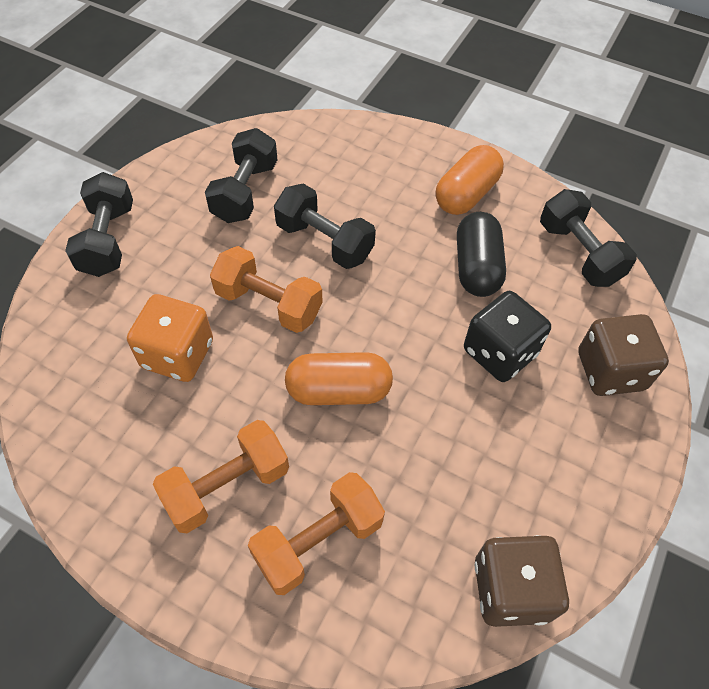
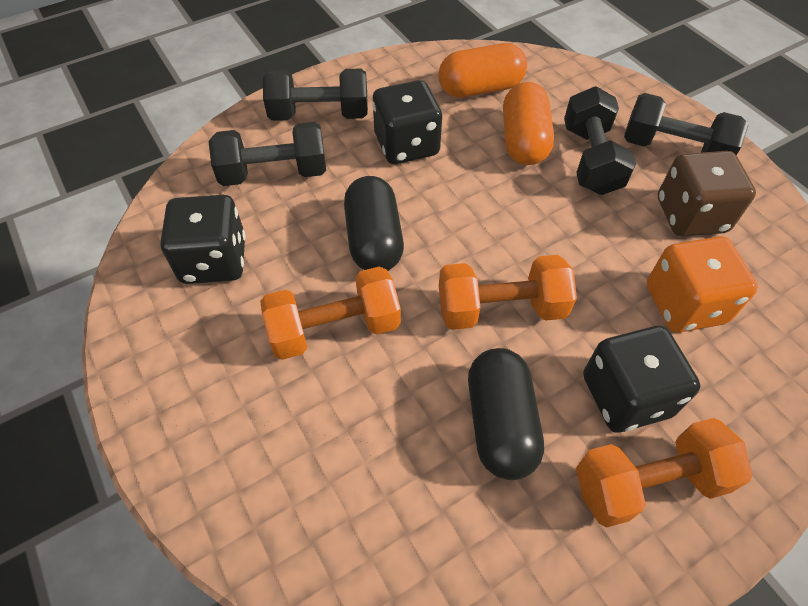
black capsule: [457,212,506,297] = 1 -> [344,176,404,271] [468,348,544,480] = 2
black dice: [464,291,551,382] = 1 -> [160,195,246,284] [372,80,442,164] [583,326,700,433] = 3
brown dice: [475,535,569,627] [578,314,669,396] = 2 -> [658,151,756,236] = 1

